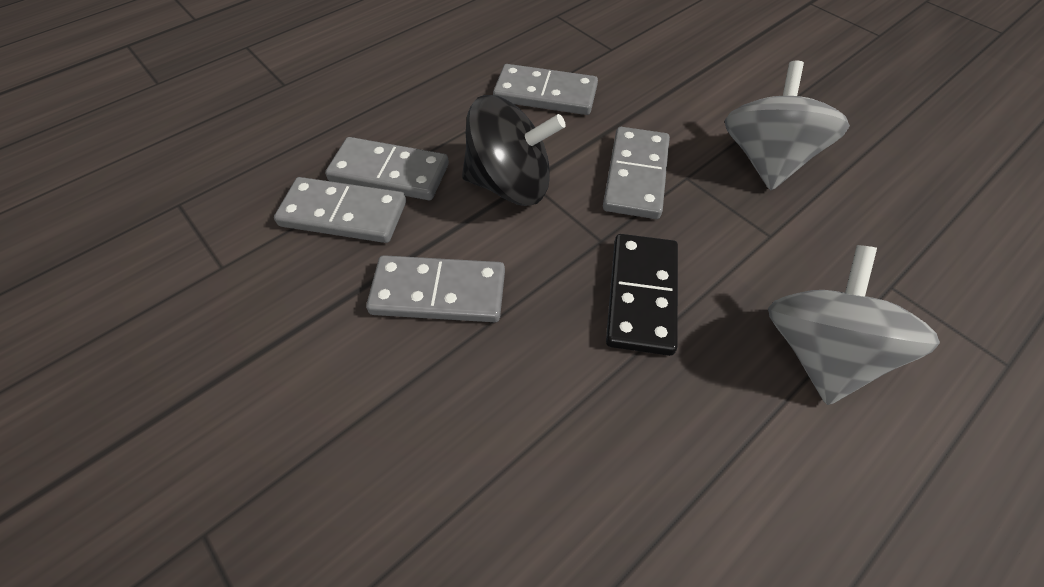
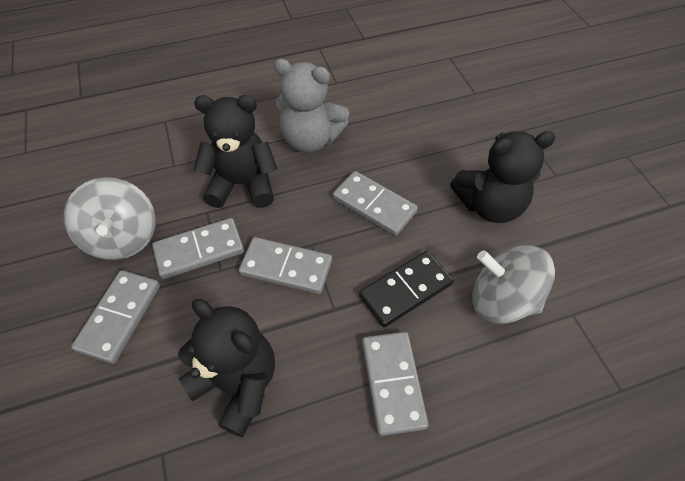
black spinning top: [462,95,566,206] = 1 -> none = 0
black teddy bear: none = 0 -> [178,299,275,437] [193,95,277,208] [450,131,556,223] = 3
grey teddy bear: none = 0 -> [274,59,349,153] = 1

